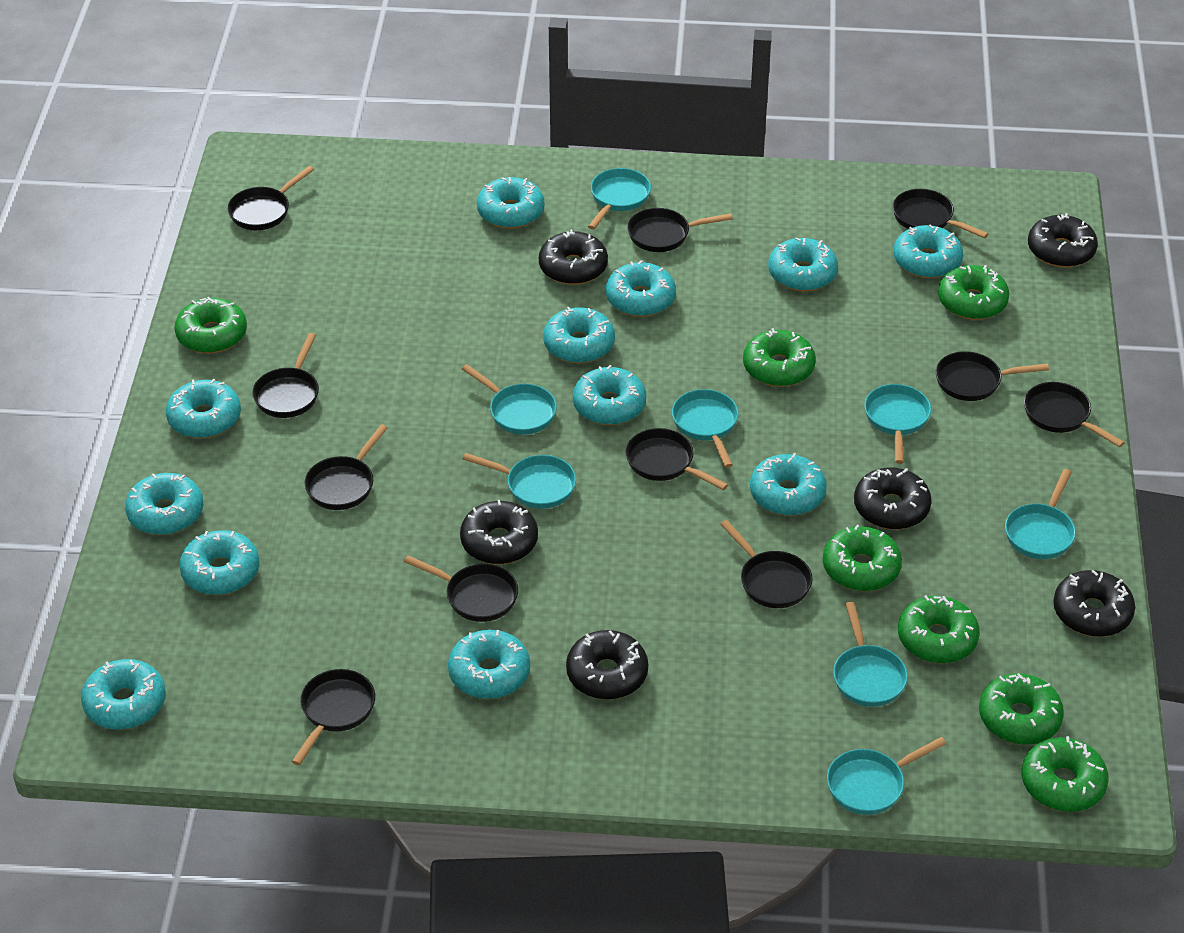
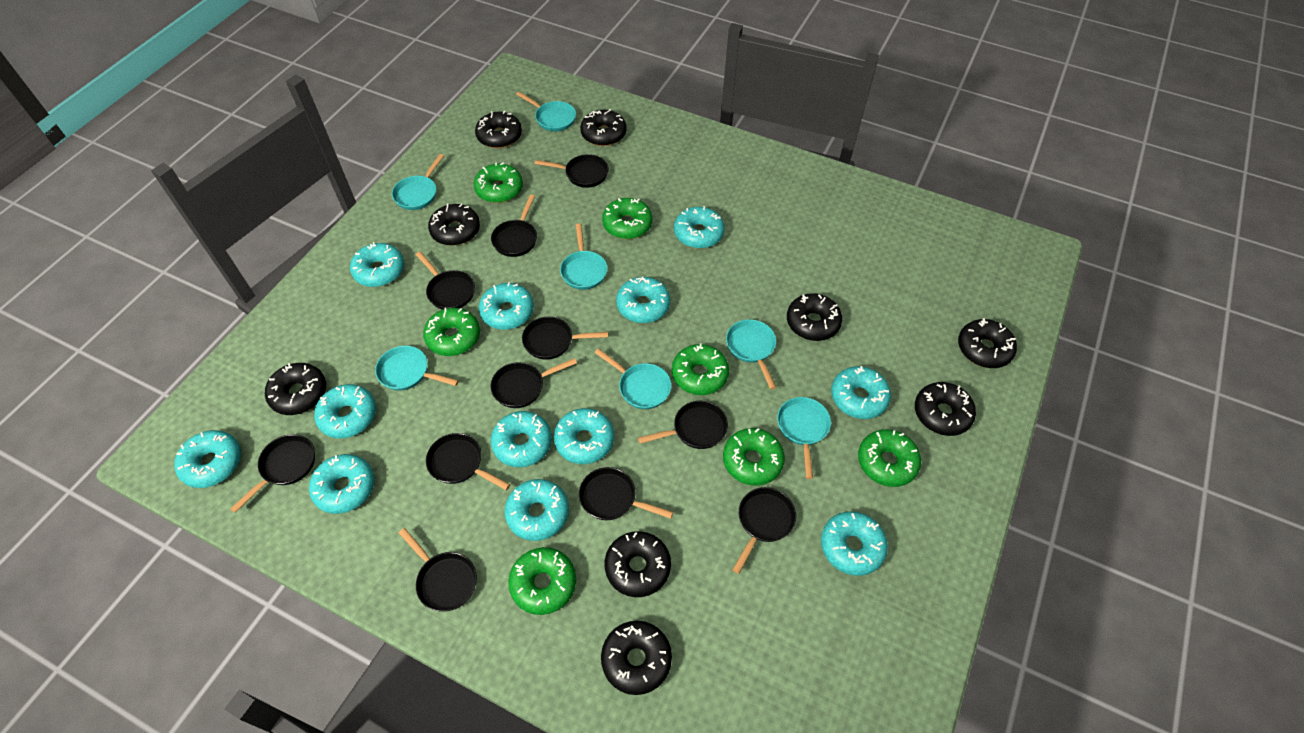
black donut: [460,500,538,564] [539,229,608,285] [566,630,648,700] [854,467,932,530] [1028,213,1098,268] [1053,570,1135,637] = 6 -> [265,363,326,415] [428,203,480,246] [475,111,522,148] [580,109,627,146] [601,621,672,695] [605,531,671,597] [787,293,842,341] [915,382,976,436] [958,318,1017,368] = 9
turquoise pan: [462,364,557,435] [463,453,576,509] [588,168,651,230] [672,389,739,468] [827,737,946,815] [833,602,908,707] [864,384,931,464] [1005,469,1076,559] = 8 -> [375,346,459,391] [392,154,444,210] [516,92,576,131] [560,223,607,290] [595,348,671,409] [726,319,776,389] [777,397,831,479] = 7

